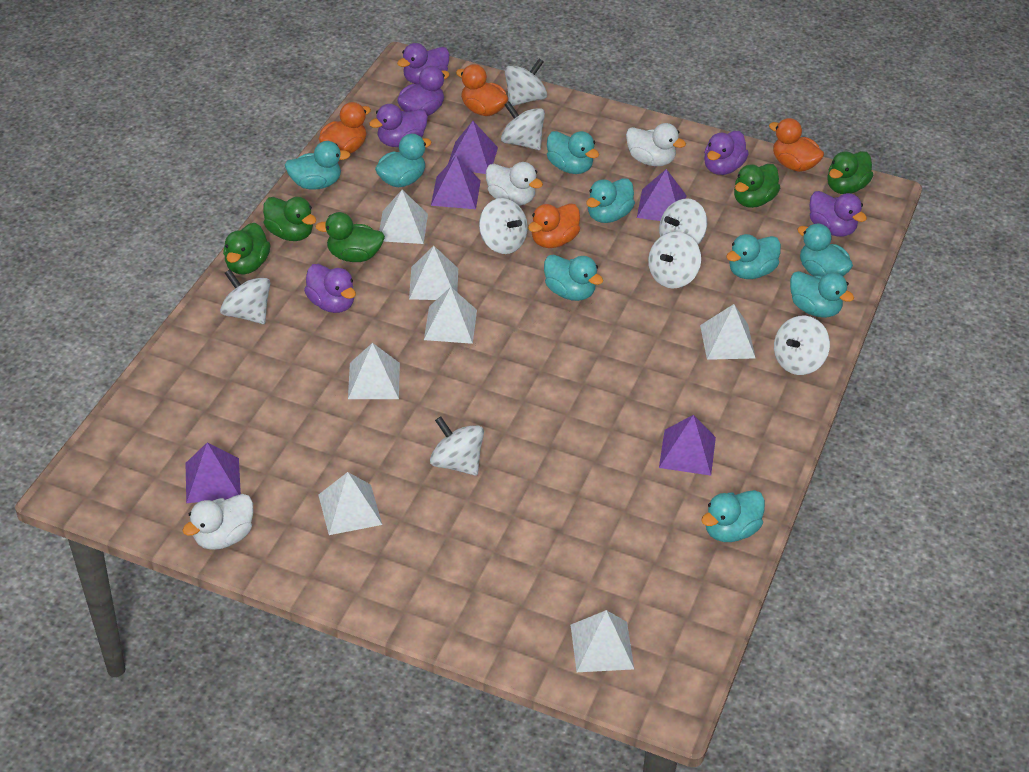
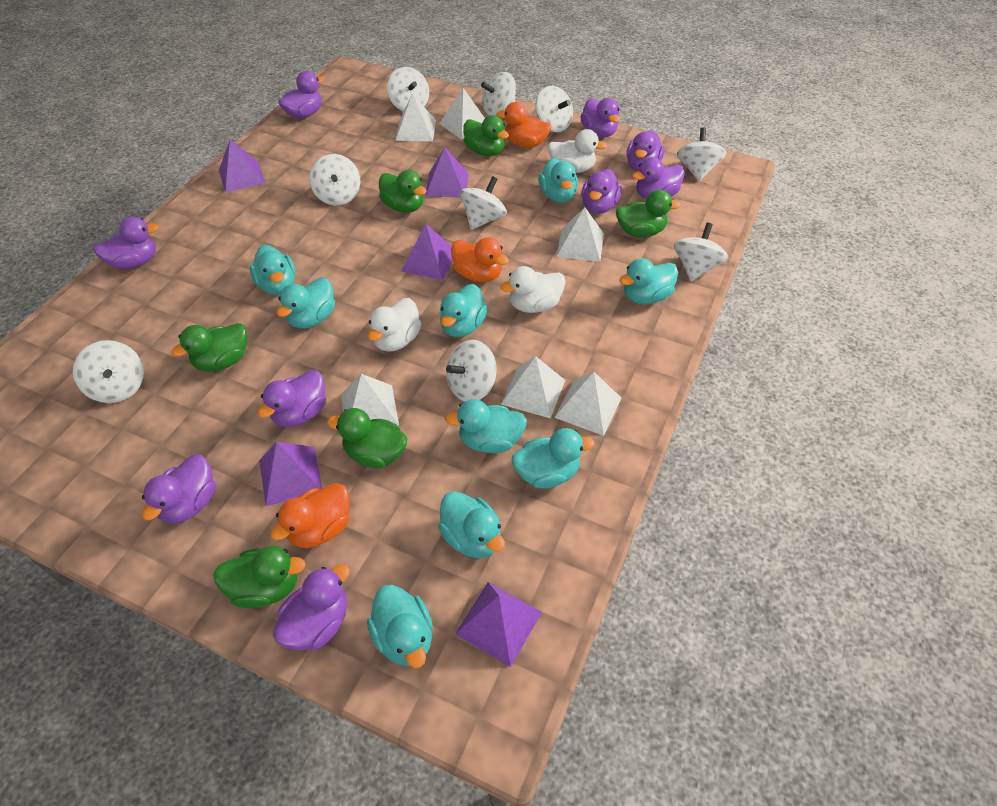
green duck: [223,223,270,274] [263,197,316,241] [315,212,385,262] [734,164,780,208] [827,151,873,194] = 5 -> [171,323,247,372] [213,546,306,608] [327,408,408,468] [379,170,427,213] [463,115,509,156] [616,190,681,237] = 6
orange duck: [319,102,371,154] [456,64,508,116] [528,203,580,248] [769,118,824,172] = 4 -> [270,483,350,548] [451,237,509,282] [496,102,551,148] = 3
purple duck: [304,264,356,313] [369,104,428,147] [397,43,449,84] [397,66,450,116] [704,131,749,175] [809,191,867,237] = 6 -> [93,217,159,269] [142,454,216,524] [257,370,326,427] [273,564,350,650] [278,71,324,119] [580,98,620,137] [581,169,622,214] [626,130,665,171] [632,157,685,199] = 9
white pyramid: [318,472,382,535] [348,343,400,399] [379,190,428,244] [409,246,458,300] [424,287,477,344] [571,610,634,672] [700,304,756,360] = 7 -> [341,374,399,426] [396,93,436,141] [439,88,485,140] [501,356,565,419] [554,372,621,436] [556,207,604,262] = 6
white spinning top: [220,269,270,324] [430,417,484,476] [479,198,528,254] [501,102,545,150] [504,59,547,106] [648,231,701,289] [659,199,707,245] [774,316,830,375] = 8 -> [73,340,144,403] [309,154,360,206] [387,67,429,112] [446,339,497,402] [460,176,507,230] [481,72,516,116] [535,86,573,132] [674,222,728,281] [677,128,726,181] = 9

